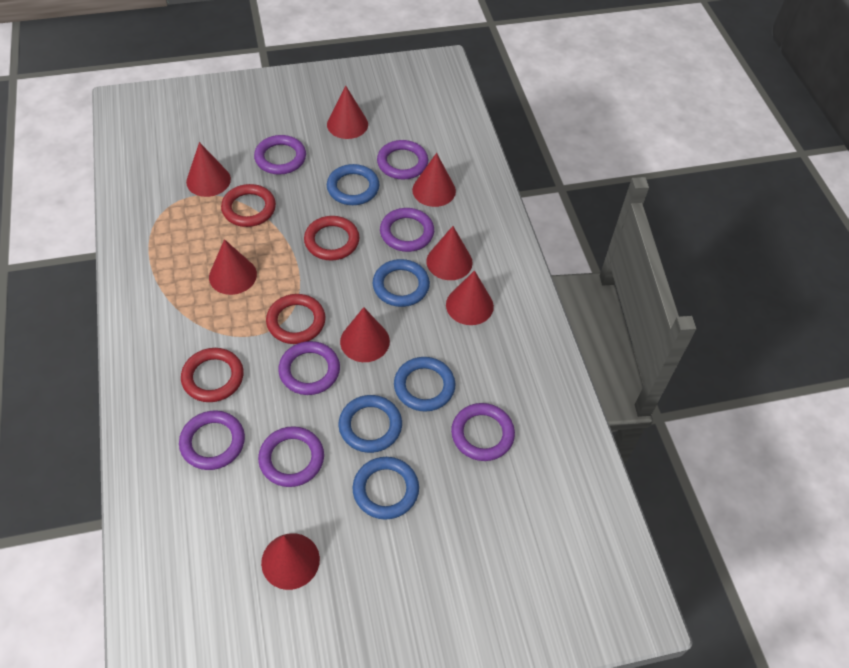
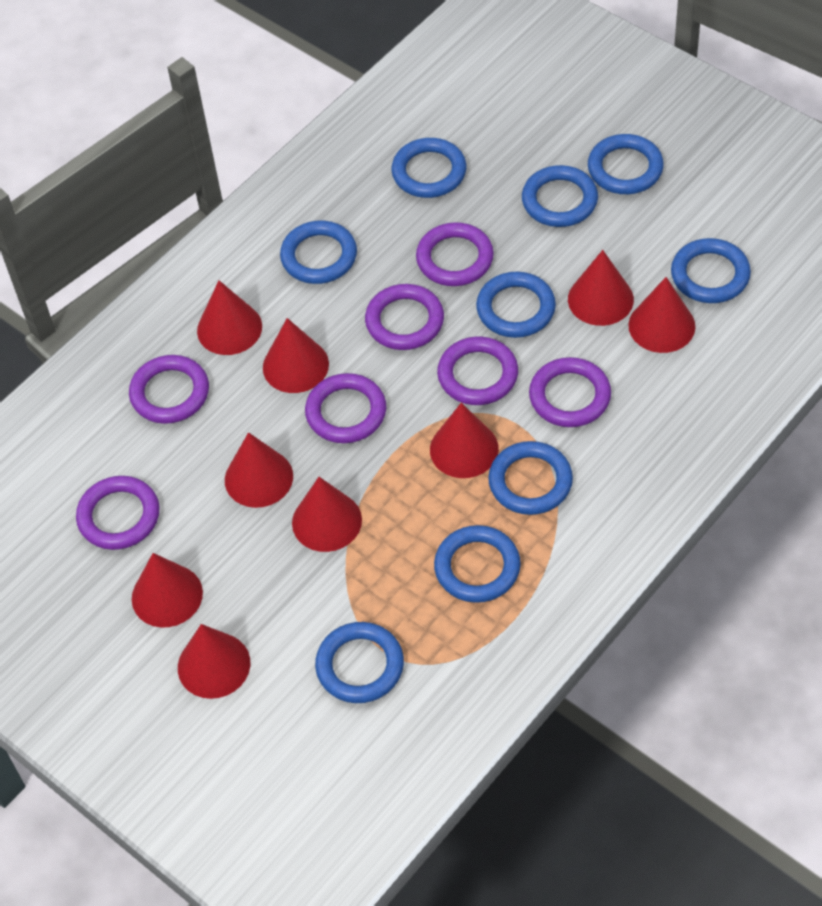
blue ring: [327,164,380,205] [338,395,402,453] [353,457,419,520] [373,259,430,307] [394,357,455,412] = 5 -> [280,221,357,284] [315,622,404,703] [391,138,466,198] [434,525,521,603] [476,272,556,338] [488,441,573,515] [522,165,598,227] [588,134,664,194] [671,238,751,303] = 9
red cone: [186,142,231,197] [209,239,257,295] [261,533,320,590] [327,86,368,139] [340,307,390,362] [412,153,456,207] [426,226,473,280] [446,270,494,325] = 8 -> [132,553,203,627] [178,624,250,699] [197,280,262,355] [225,432,293,508] [263,318,329,393] [292,477,362,552] [430,403,499,478] [568,250,634,326] [628,277,696,353] = 9
red ring: [181,348,244,402] [221,184,276,227] [266,294,326,344] [304,216,360,260] = 4 -> none = 0

